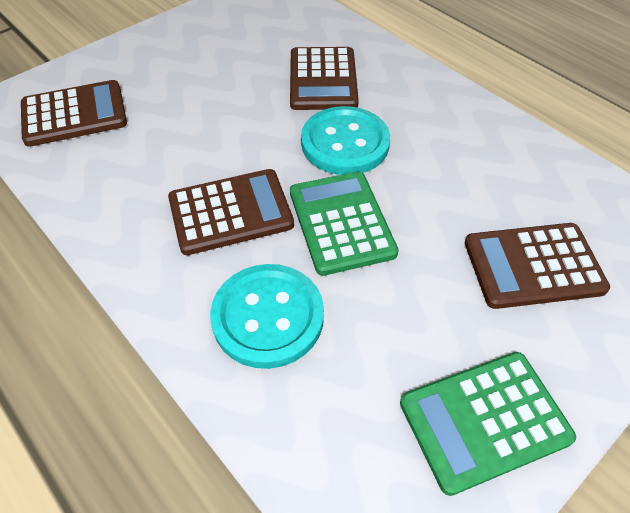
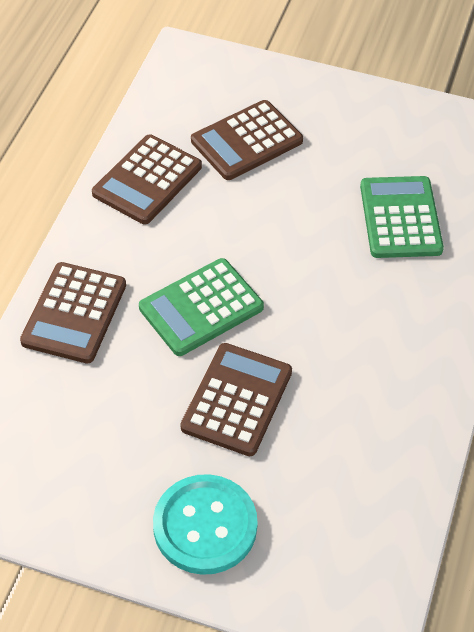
turquoise button: [210,264,324,369] [301,106,390,175] = 2 -> [153,474,258,575] = 1

